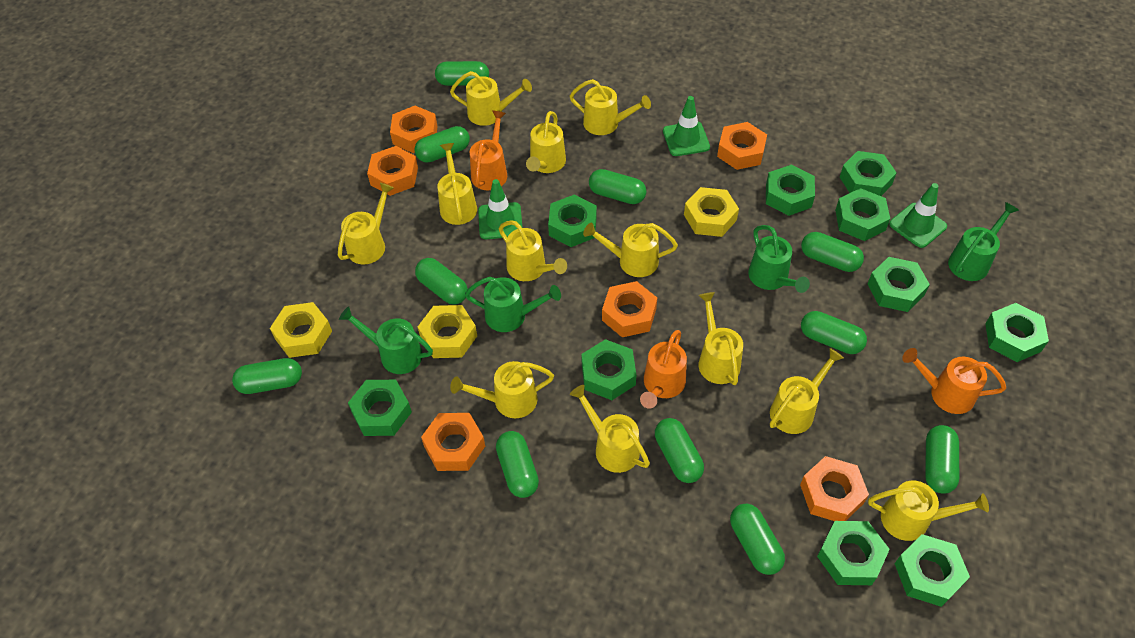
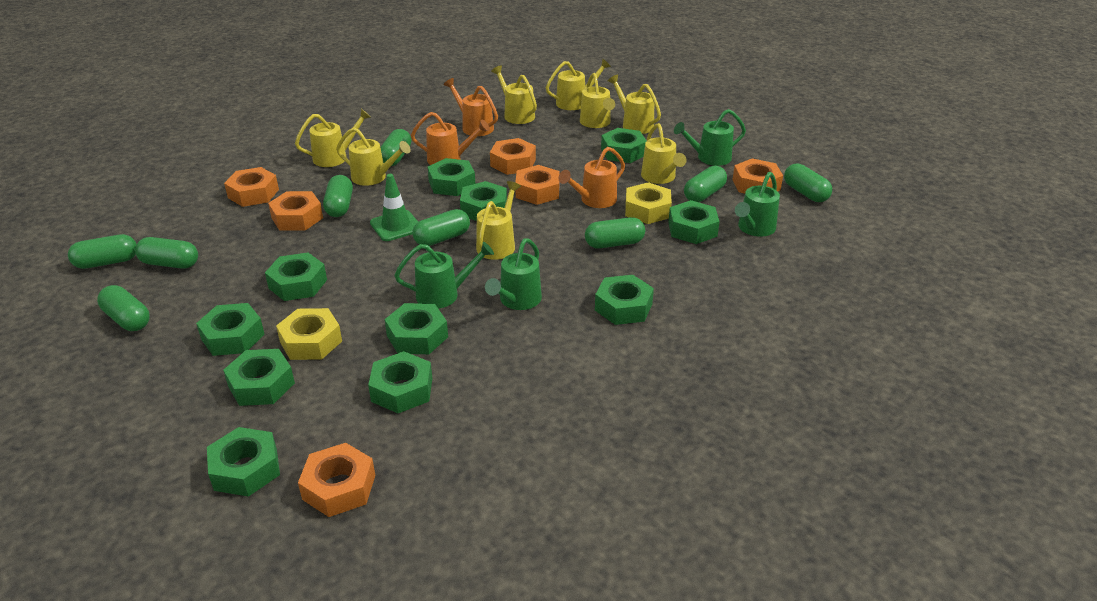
green capsule: [232,358,302,394] [415,126,470,163] [415,258,468,305] [435,61,489,86] [496,431,539,498] [589,169,646,204] [655,418,704,483] [730,504,785,575] [801,232,864,272] [801,311,867,354] [925,425,959,494] = 11 -> [68,234,136,269] [97,285,150,331] [135,237,198,269] [323,175,353,217] [380,129,411,166] [413,209,470,246] [585,217,645,248] [684,166,727,202] [784,163,832,202] = 9
green nut: [348,380,412,436] [548,194,597,247] [581,339,636,400] [766,164,815,216] [817,521,890,585] [835,188,890,241] [840,151,897,196] [868,257,930,312] [894,534,970,607] [985,303,1049,362] = 10 -> [196,303,265,356] [207,427,280,497] [223,349,295,406] [265,253,327,301] [368,351,432,413] [385,303,448,354] [428,158,475,196] [460,181,507,221] [595,275,654,325] [601,128,647,163] [668,200,720,244] = 11
green traffic cone: [478,179,523,239] [663,96,710,156] [889,183,947,248] = 3 -> [370,174,418,241] = 1
yellow nut: [270,302,332,358] [418,305,477,358] [684,187,739,237] = 3 -> [276,308,342,360] [625,182,672,224] = 2
yellow watering can: [338,183,394,265] [437,143,477,225] [450,71,532,126] [450,361,554,418] [499,220,567,281] [526,111,566,173] [570,79,651,135] [570,385,650,473] [583,223,678,277] [698,292,743,385] [770,348,844,434] [868,481,989,541] = 12 -> [295,109,371,167] [336,127,411,186] [476,181,521,260] [491,66,537,124] [546,59,611,110] [580,73,615,128] [608,75,661,134] [641,123,687,184] = 8

